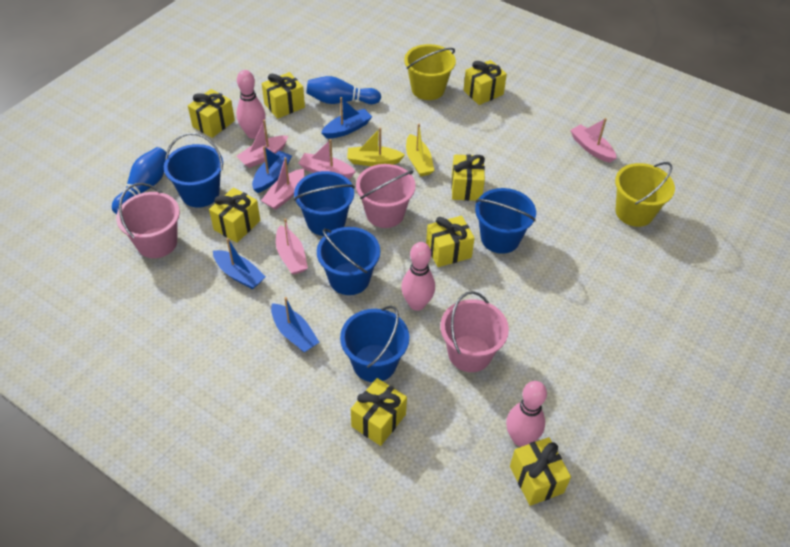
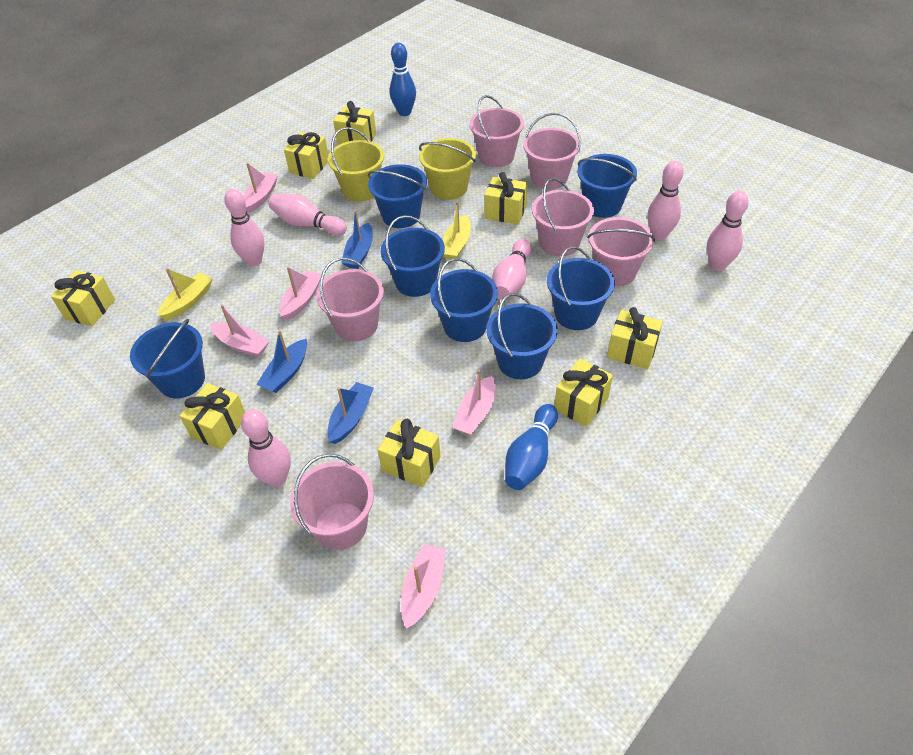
blue boat: [213,238,266,289] [252,146,292,193] [271,297,319,352] [321,97,372,139] = 4 -> [256,330,307,393] [327,382,374,444] [341,210,373,269] = 3
blue bucket: [164,133,223,208] [294,171,355,236] [317,227,380,295] [340,305,409,382] [475,188,536,254] = 5 -> [130,319,205,398] [368,164,427,228] [381,215,445,297] [430,258,498,342] [487,293,558,379] [547,246,615,330] [577,154,637,218] = 7
pink bowling pin: [236,70,266,139] [401,242,435,311] [506,381,547,447] = 3 -> [224,189,265,267] [241,409,291,487] [269,194,347,236] [492,239,532,300] [648,161,684,240] [707,191,749,271] = 6
pink bucket: [116,183,180,258] [356,164,416,228] [440,291,509,372] = 3 -> [290,454,374,550] [316,258,384,341] [470,95,524,167] [523,113,581,189] [532,178,594,256] [587,217,655,286] = 6

